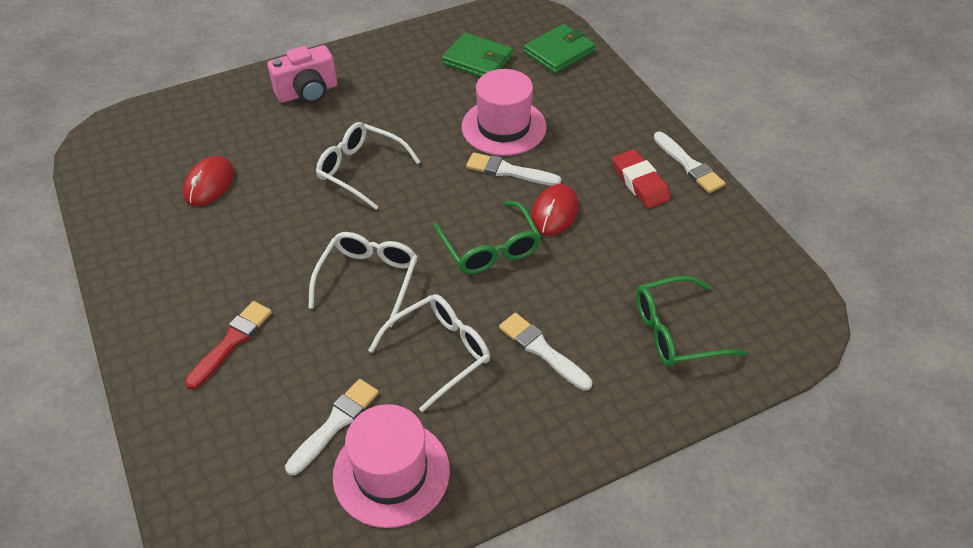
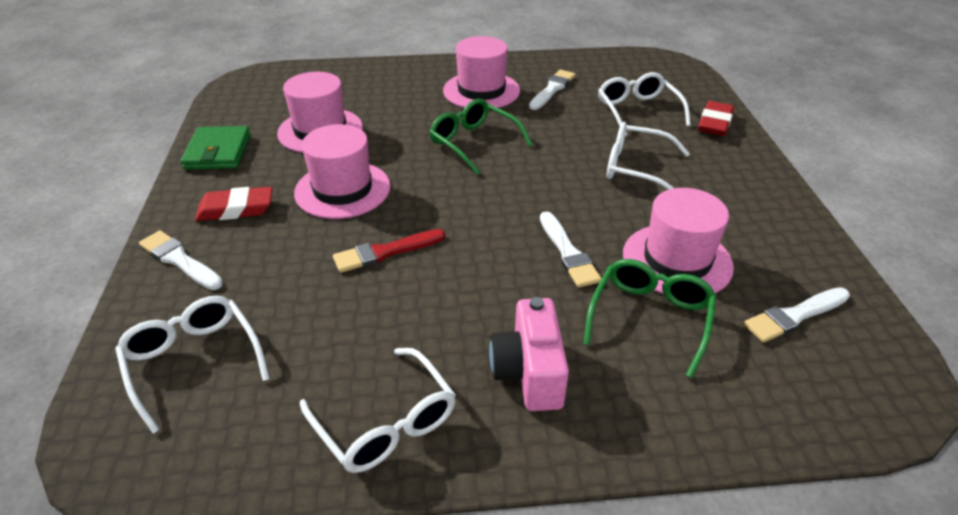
green wallet: [442,33,513,77] [524,24,596,74] = 2 -> [180,126,251,170] = 1
pink hat: [333,404,450,528] [462,69,547,156] = 2 -> [277,72,363,153] [294,124,391,219] [443,36,520,110] [623,188,734,294] = 4
red eraser: [612,149,671,208] = 1 -> [195,187,273,221] [698,101,734,136] = 2
red mouse: [183,156,234,206] [531,184,579,236] = 2 -> none = 0
white glasses: [308,232,418,327] [316,122,421,210] [368,294,490,412] = 3 -> [115,296,270,434] [300,348,456,473] [598,72,691,136] [607,122,690,190] = 4

